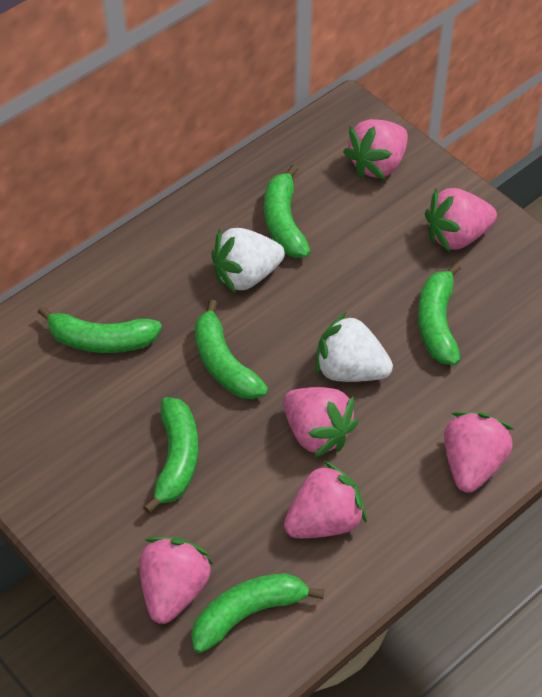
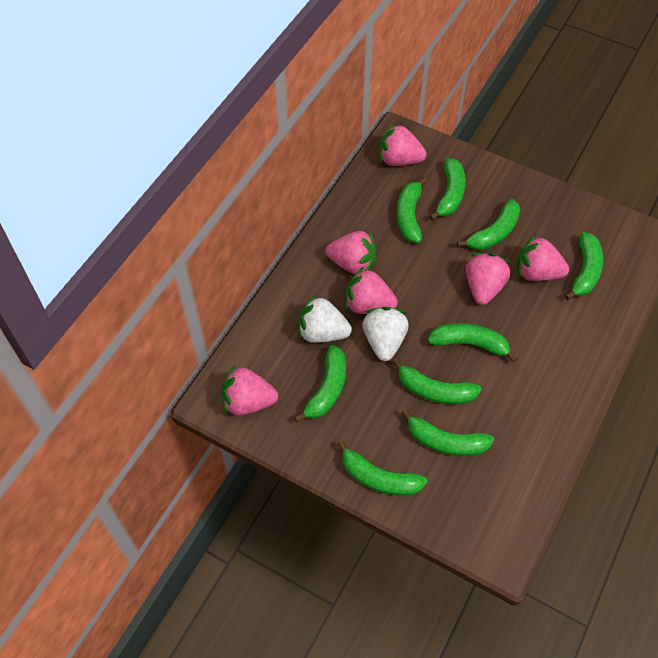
green banana: [38,306,162,353] [143,397,198,514] [191,573,324,653] [195,300,268,399] [264,165,310,258] [418,263,461,365] = 6 -> [294,345,346,422] [337,440,427,496] [392,358,482,404] [397,177,427,243] [401,409,494,456] [427,323,518,362] [429,158,466,220] [457,199,520,250] [565,232,603,300] = 9

